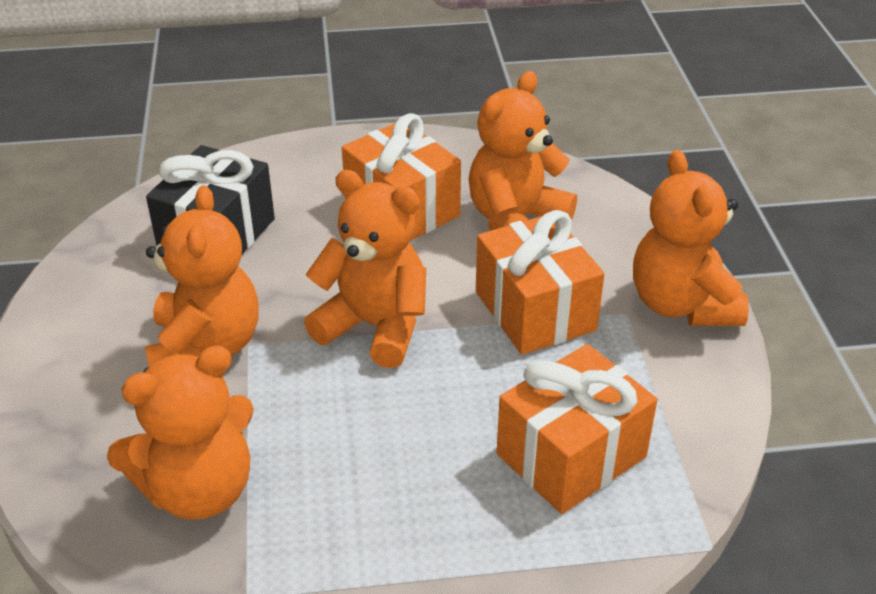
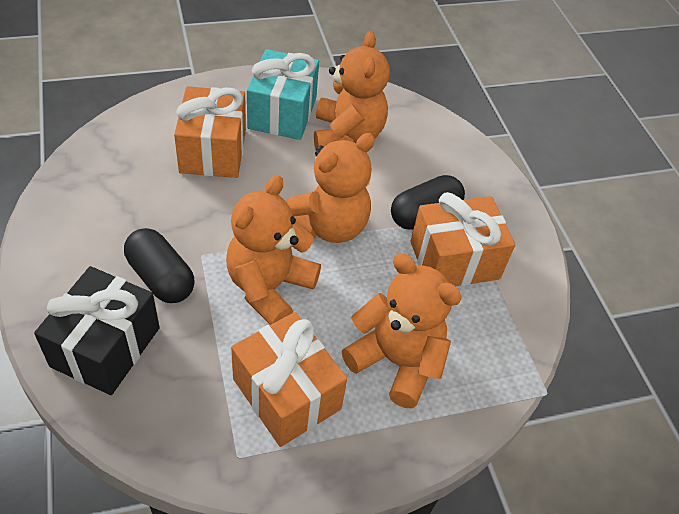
black capsule: none = 0 -> [124,228,195,303] [391,175,465,230] = 2
orange teddy bear: [107,345,254,520] [145,185,259,367] [304,170,426,368] [469,71,577,231] [633,150,749,326] = 5 -> [226,175,321,325] [286,133,375,243] [314,31,390,150] [342,253,462,408] = 4
turquoise gift: none = 0 -> [247,49,319,140] = 1

